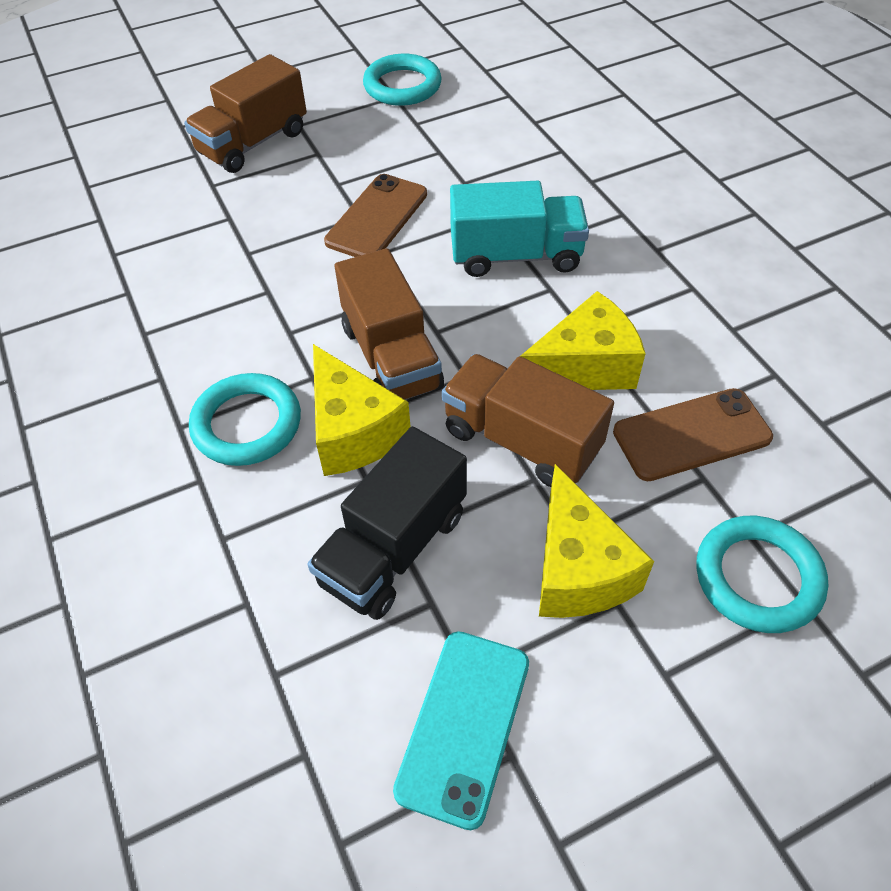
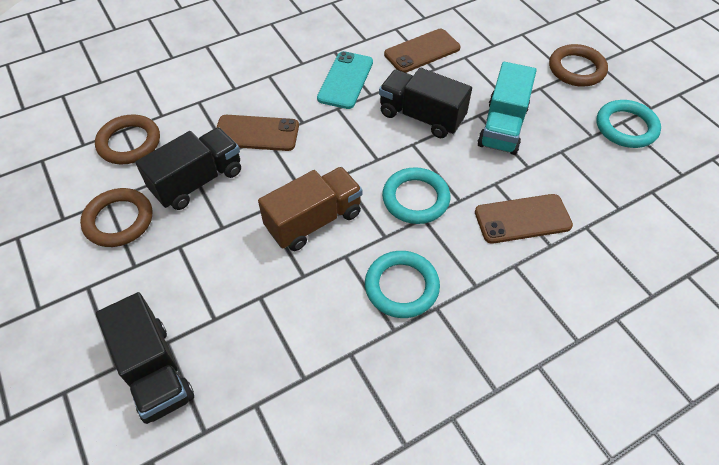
black truck: [307,427,467,620] = 1 -> [96,292,194,424] [135,128,241,210] [379,68,472,138] = 3
brown phone: [324,174,427,257] [613,388,773,481] = 2 -> [216,115,299,151] [384,29,461,73] [475,194,573,244] = 3
brown ring: none = 0 -> [80,188,152,247] [95,115,160,164] [549,44,608,87] = 3
brown truck: [184,54,307,173] [335,248,444,400] [442,354,614,487] = 3 -> [258,167,362,251] = 1
yellow cheese: [313,344,411,476] [520,291,646,390] [539,464,654,618] = 3 -> none = 0

